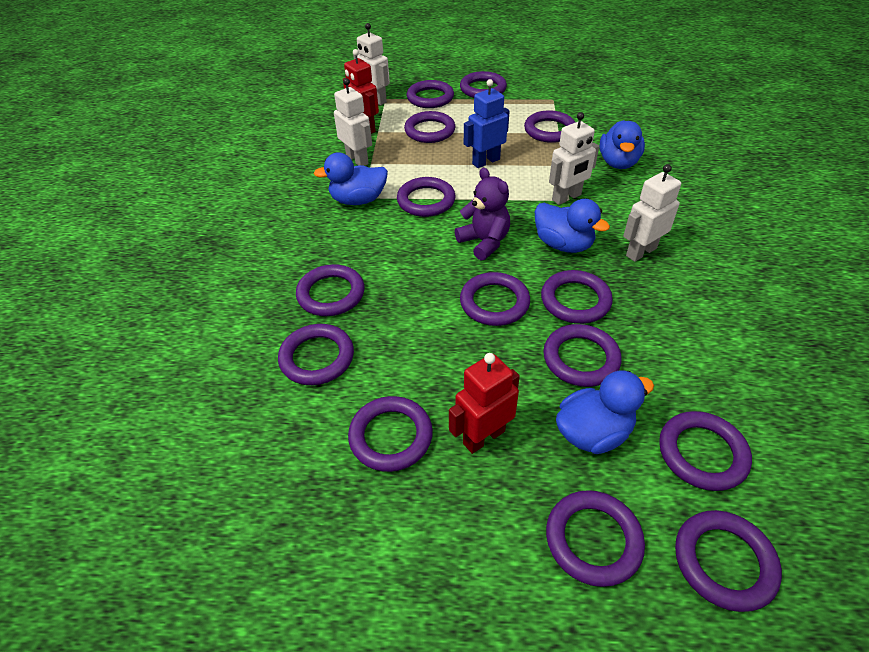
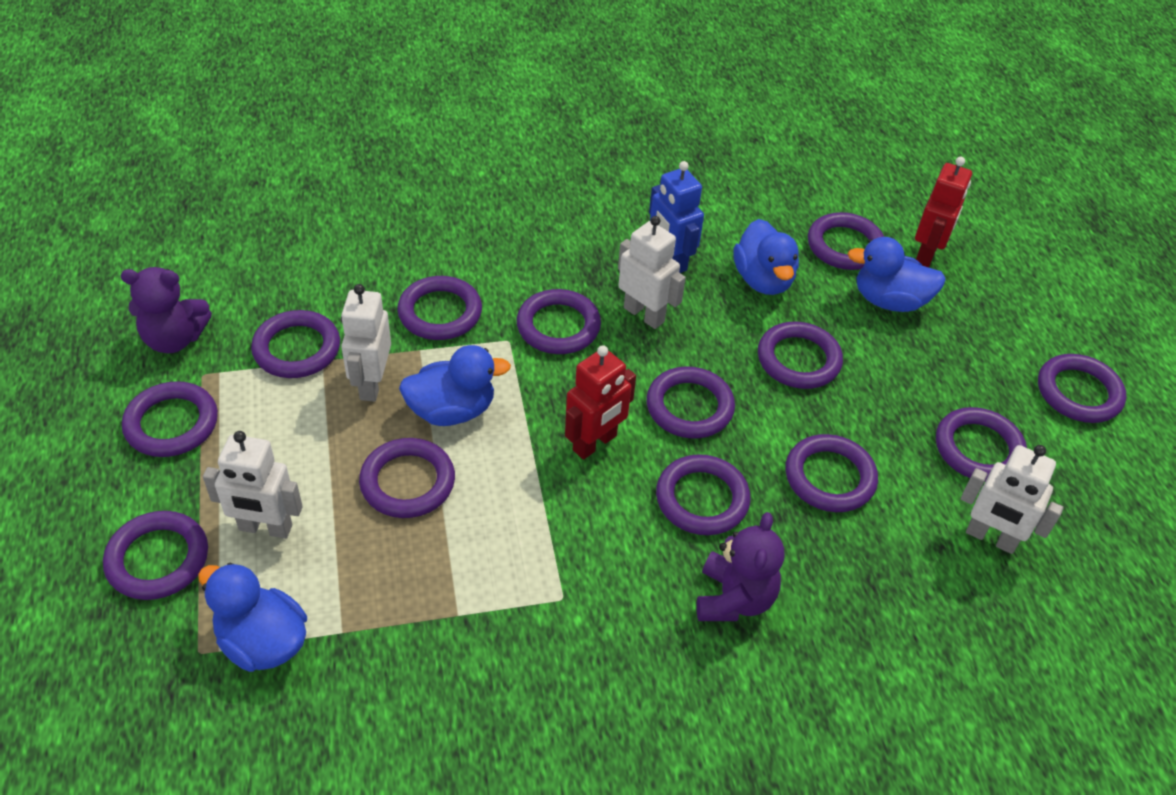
purple ring: [278,324,354,385] [296,264,365,316] [348,396,433,472] [397,177,455,217] [404,111,455,143] [407,80,454,108] [460,71,507,98] [460,272,530,326] [524,110,575,143] [541,270,613,324] [543,324,622,387] [546,490,645,587] [659,411,752,491] [675,510,782,612] = 14 -> [103,511,208,600] [122,381,218,457] [251,310,340,378] [359,438,455,518] [397,276,482,340] [517,289,601,354] [646,366,735,439] [656,454,751,535] [758,322,843,389] [785,434,878,512] [808,212,884,270] [936,407,1027,482] [1038,354,1126,423] = 13
purple teddy bear: [455,168,510,261] = 1 -> [121,267,212,353] [696,512,784,621] = 2

